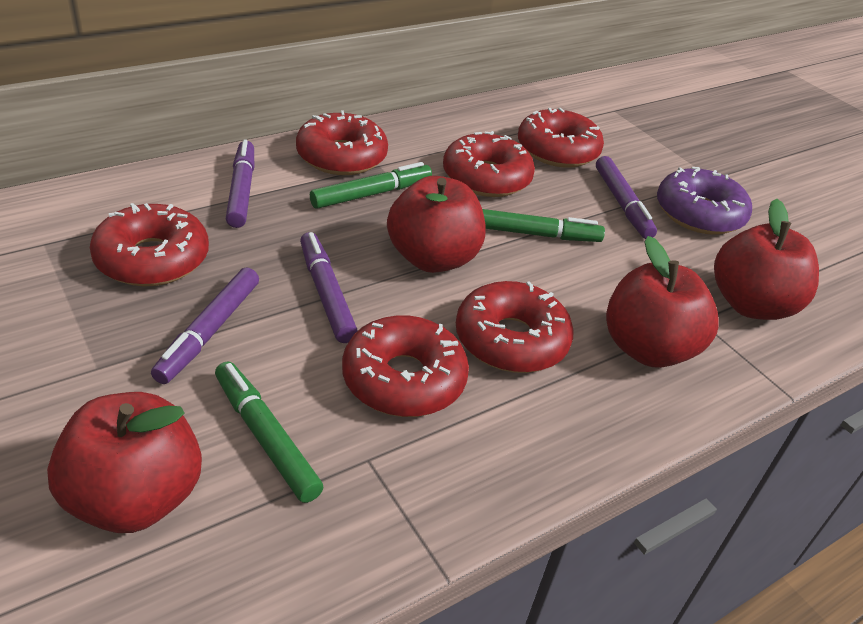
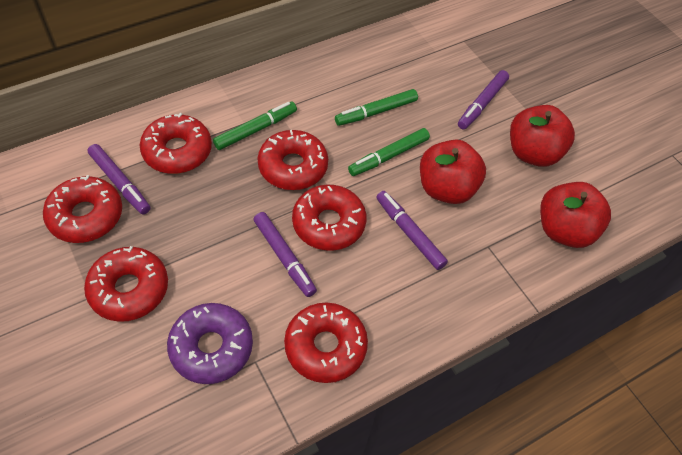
red apple: [47,392,202,533] [387,176,486,273] [606,236,719,368] [714,199,819,320] = 4 -> [420,140,486,204] [510,105,575,167] [540,182,611,248] = 3

